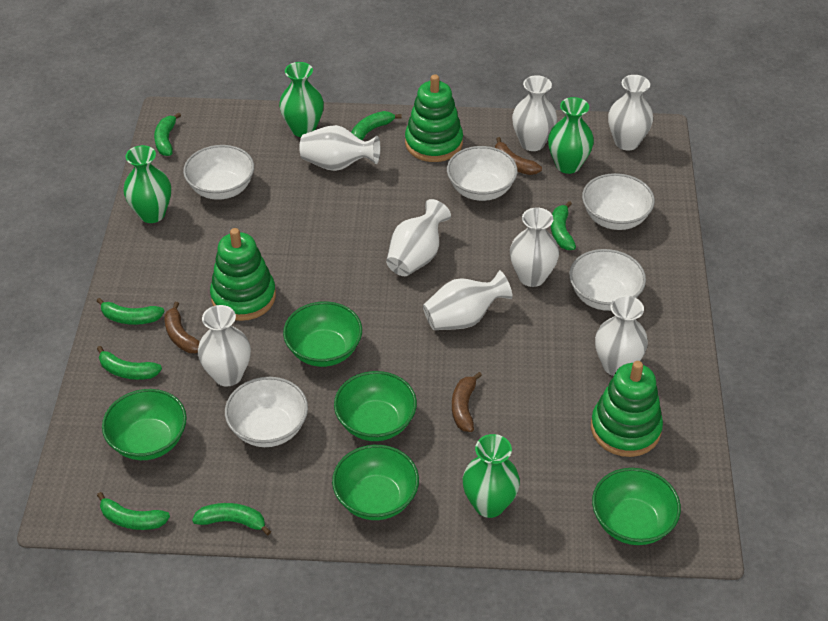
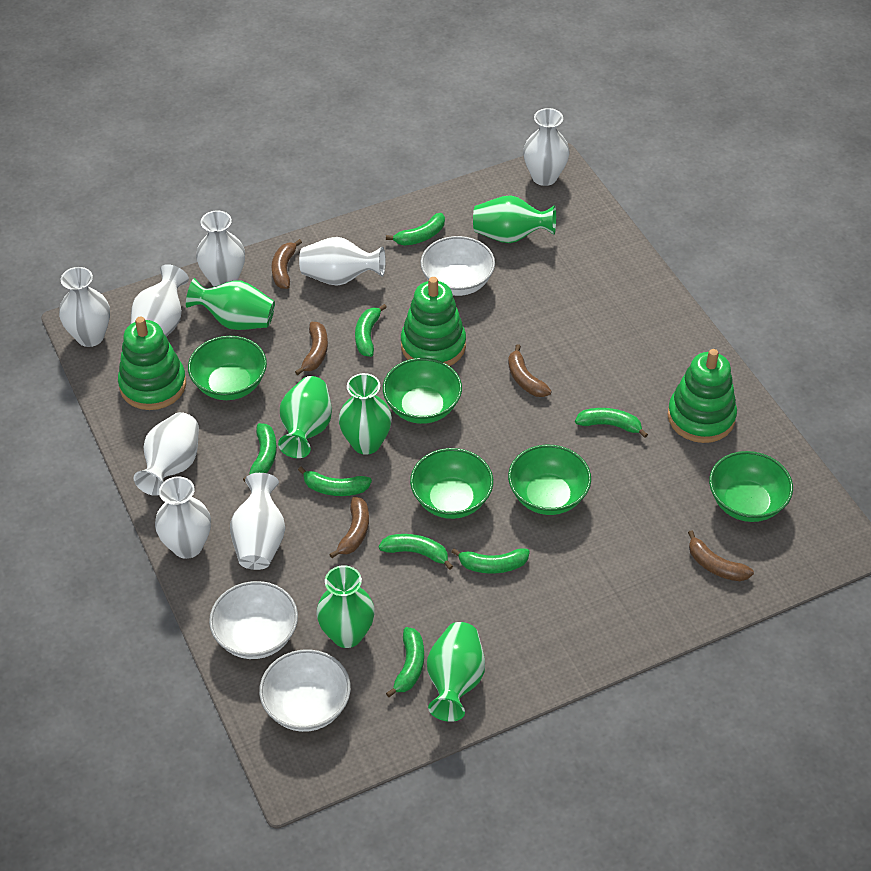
brown banana: [164,302,200,353] [452,372,482,432] [495,137,542,175] = 3 -> [272,239,302,289] [295,322,328,375] [330,496,369,558] [508,344,551,397] [688,531,754,581] = 5
green banana: [97,298,164,325] [97,346,162,380] [97,492,170,530] [154,112,181,156] [192,503,271,535] [351,111,402,140] [551,201,576,250] = 7 -> [243,423,277,483] [298,467,372,496] [355,304,387,357] [378,534,453,570] [386,213,445,246] [386,627,424,697] [451,548,530,573] [575,408,648,438] = 8
green vase: [123,145,171,223] [279,62,324,137] [463,434,520,518] [548,97,594,174] = 4 -> [186,278,275,330] [278,376,332,458] [316,565,375,648] [339,373,392,455] [427,622,485,722] [473,195,556,243] = 6
white bowl: [183,145,254,200] [225,377,308,447] [447,146,518,201] [569,249,646,311] [582,173,655,230] = 5 -> [209,581,298,659] [259,649,351,732] [421,236,495,296] = 3

